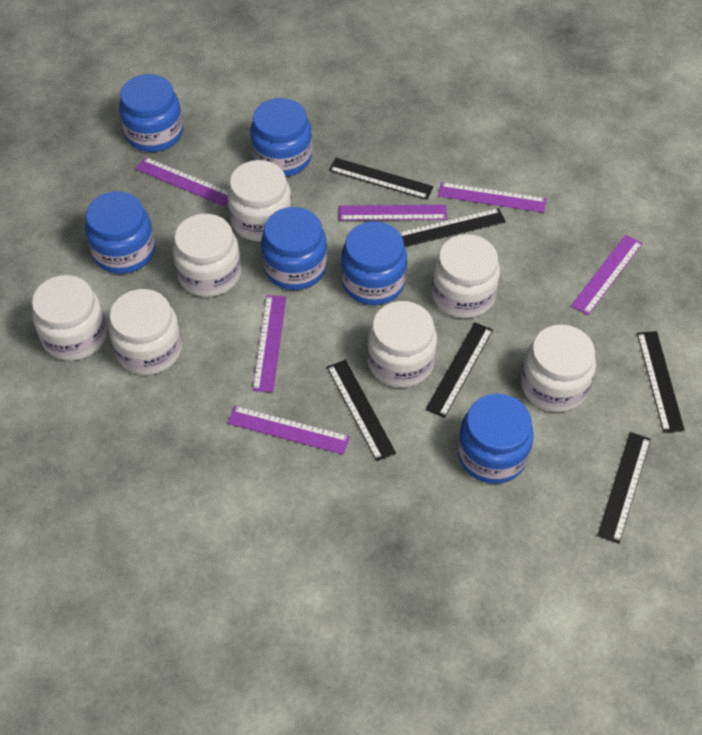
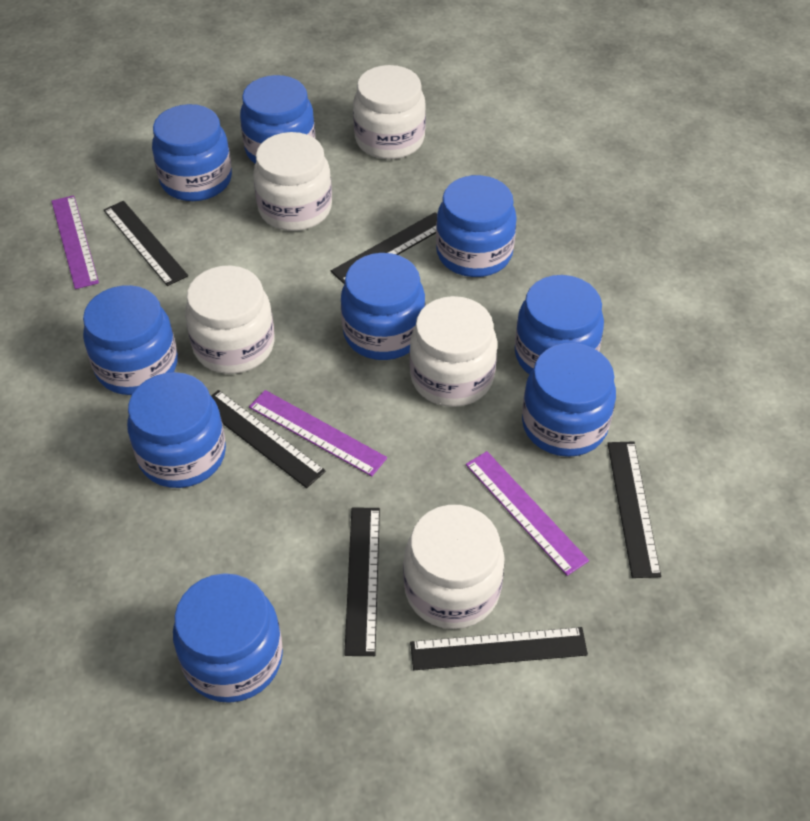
blue jar: [85,191,155,274] [119,74,183,152] [250,98,312,177] [261,207,327,290] [341,221,407,305] [458,394,534,484] = 6 -> [83,285,178,395] [127,372,226,488] [152,104,232,201] [173,573,283,703] [240,75,315,164] [341,253,425,360] [436,175,517,277] [515,275,604,374] [522,343,616,457] = 9
purple ruler: [135,157,228,206] [227,406,350,455] [253,295,286,392] [339,205,447,221] [438,182,546,213] [571,235,643,315] = 6 -> [51,195,99,289] [249,390,387,476] [466,451,589,576] = 3
white jar: [32,275,107,361] [109,289,182,375] [173,214,241,297] [227,160,292,241] [367,301,437,388] [431,234,500,319] [521,324,596,412] = 7 -> [185,266,275,374] [253,132,332,231] [353,65,426,159] [403,505,505,629] [410,296,497,407] = 5

